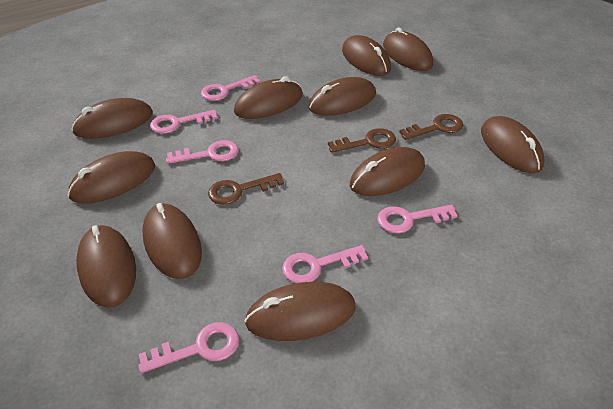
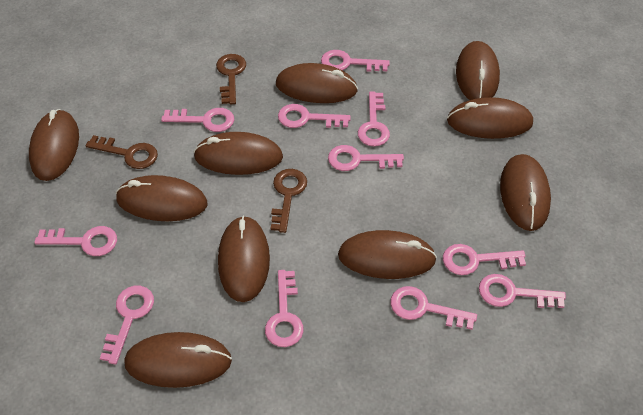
brown mouse: [67,151,155,203] [72,98,153,139] [76,225,136,308] [142,203,202,279] [234,76,303,119] [244,282,356,341] [308,77,376,116] [342,35,391,76] [350,147,425,196] [383,27,433,71] [481,116,545,173] = 11 -> [29,109,79,181] [115,175,207,221] [124,332,232,388] [193,132,283,175] [218,215,270,302] [276,63,358,103] [338,230,437,279] [447,97,533,139] [456,41,500,100] [500,154,551,231] = 10
pink key: [138,322,239,373] [150,110,218,134] [166,140,239,164] [201,75,260,101] [282,245,368,283] [377,205,458,233] = 6 -> [34,226,117,256] [100,286,154,365] [161,108,234,132] [265,270,304,347] [278,104,351,128] [321,50,390,72] [328,145,404,171] [358,91,390,146] [390,286,477,330] [443,244,526,275] [479,274,566,308] = 11

